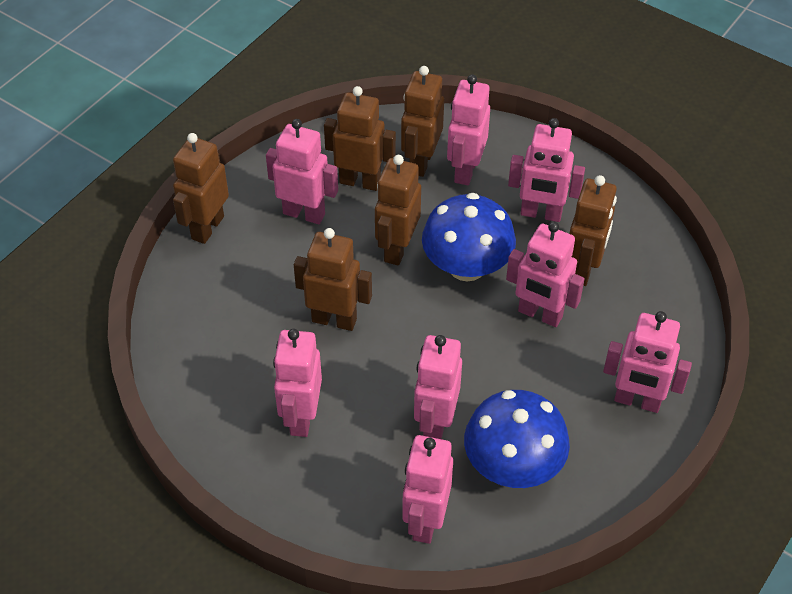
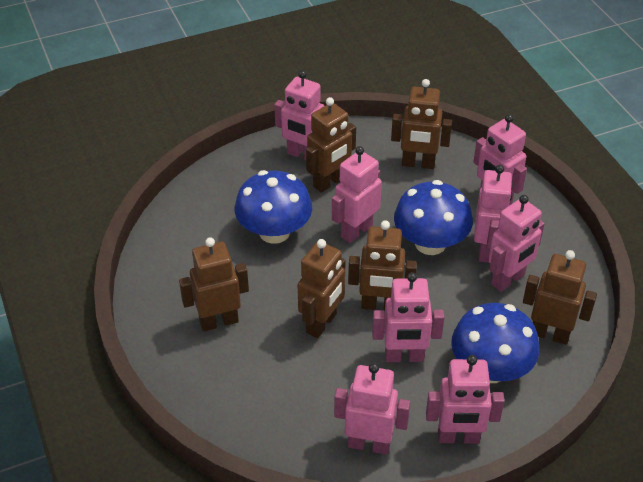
blue mushroom: [422,193,516,281] [464,390,570,488] = 2 -> [235,170,312,244] [394,180,473,255] [452,303,540,383] = 3

